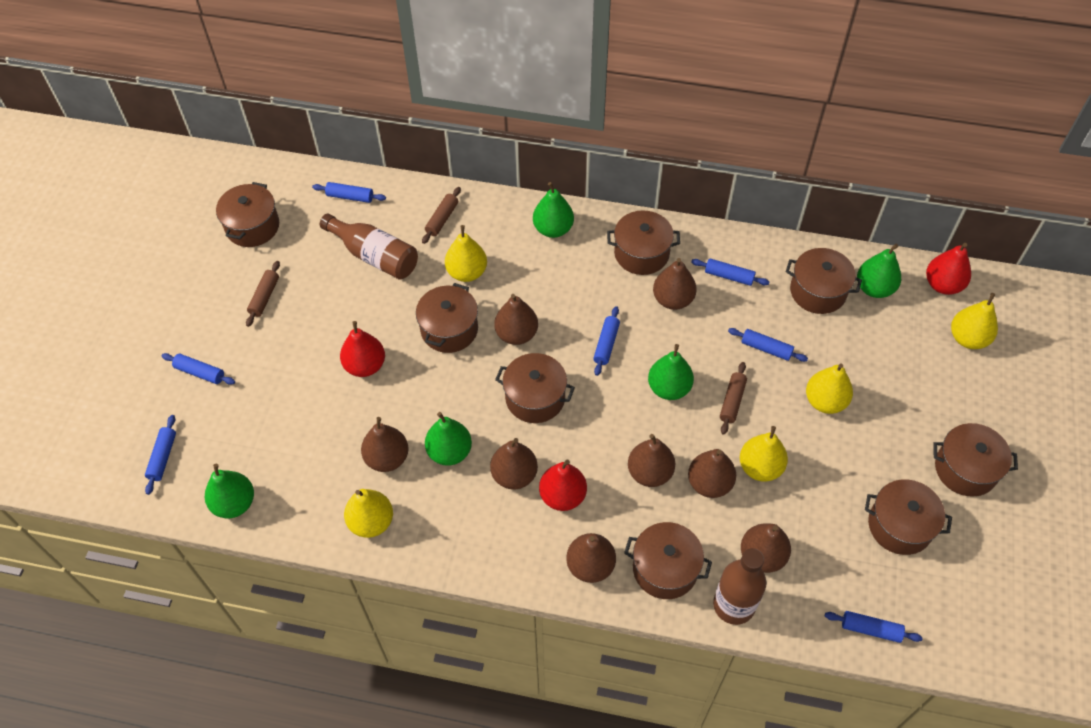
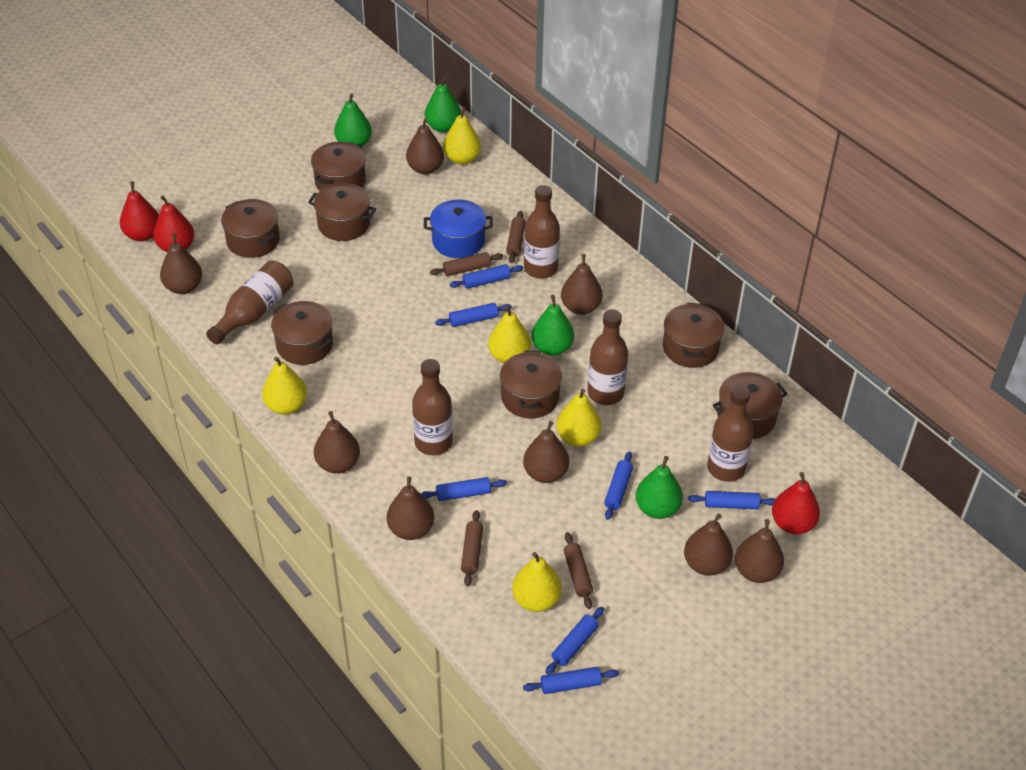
blue pot: none = 0 -> [424,199,493,258] = 1
brown bottle: [320,214,418,280] [713,548,766,625] = 2 -> [206,260,293,344] [412,359,453,455] [524,185,560,279] [587,309,628,405] [707,385,754,482] = 5
brown pot: [216,182,279,247] [416,283,478,353] [495,353,575,423] [607,211,680,275] [624,522,712,599] [786,248,862,314] [865,479,952,555] [933,423,1018,497] = 8 -> [221,199,280,258] [271,301,333,365] [308,183,376,241] [311,142,366,191] [500,351,562,419] [663,302,724,368] [713,372,787,439] = 7
brown rolling pin: [246,261,280,327] [422,187,461,244] [720,362,747,435] = 3 -> [430,252,503,276] [461,510,483,586] [506,211,526,263] [564,532,593,609] = 4
green pear: [205,464,254,518] [425,412,472,466] [533,182,574,238] [648,344,694,400] [857,244,901,298] = 5 -> [334,93,372,147] [425,77,461,133] [532,295,574,356] [636,456,683,519] = 4

